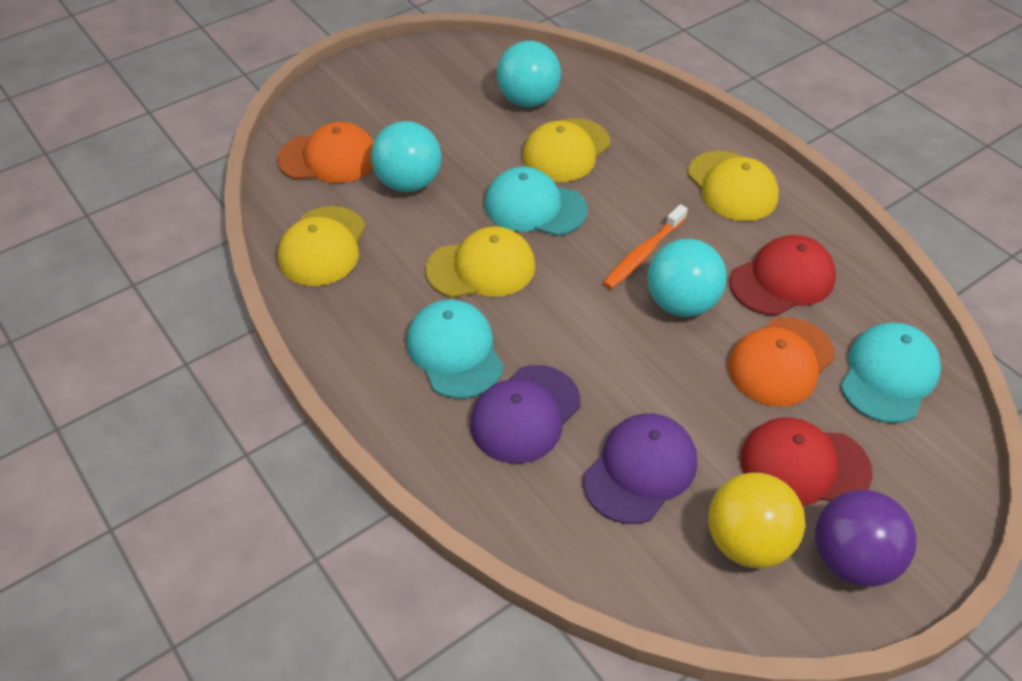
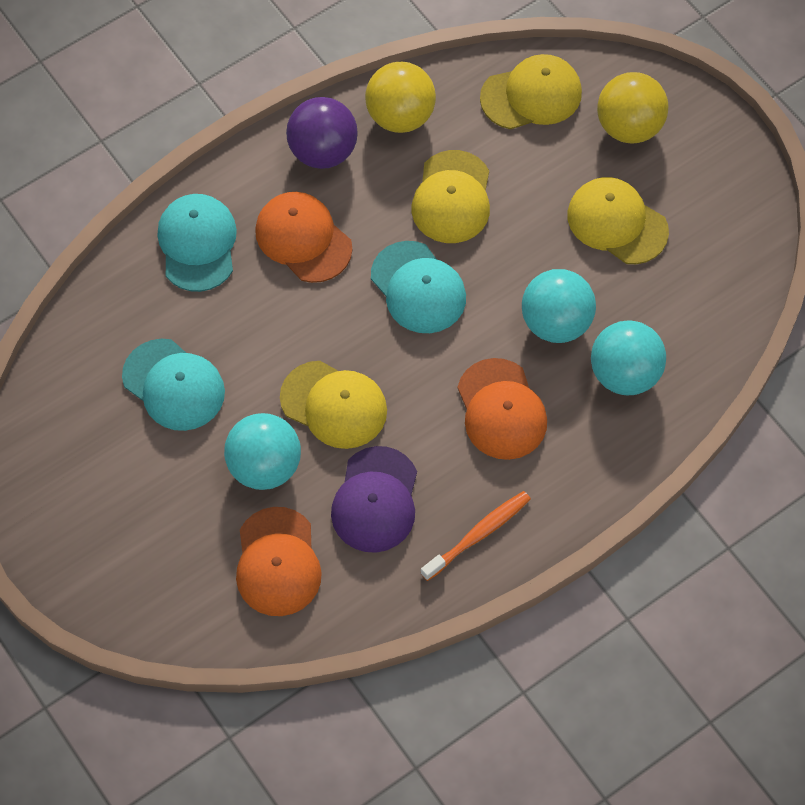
orange cap: [277,122,374,183] [728,317,835,407] = 2 -> [236,507,322,616] [255,192,352,283] [457,358,547,460] = 3
purple cap: [470,365,581,464] [583,413,697,524] = 2 -> [331,446,417,553] = 1
red cap: [730,235,836,316] [740,417,873,506] = 2 -> none = 0
yellow ball: [708,473,805,568] = 1 -> [365,62,436,133] [597,72,668,144] = 2

